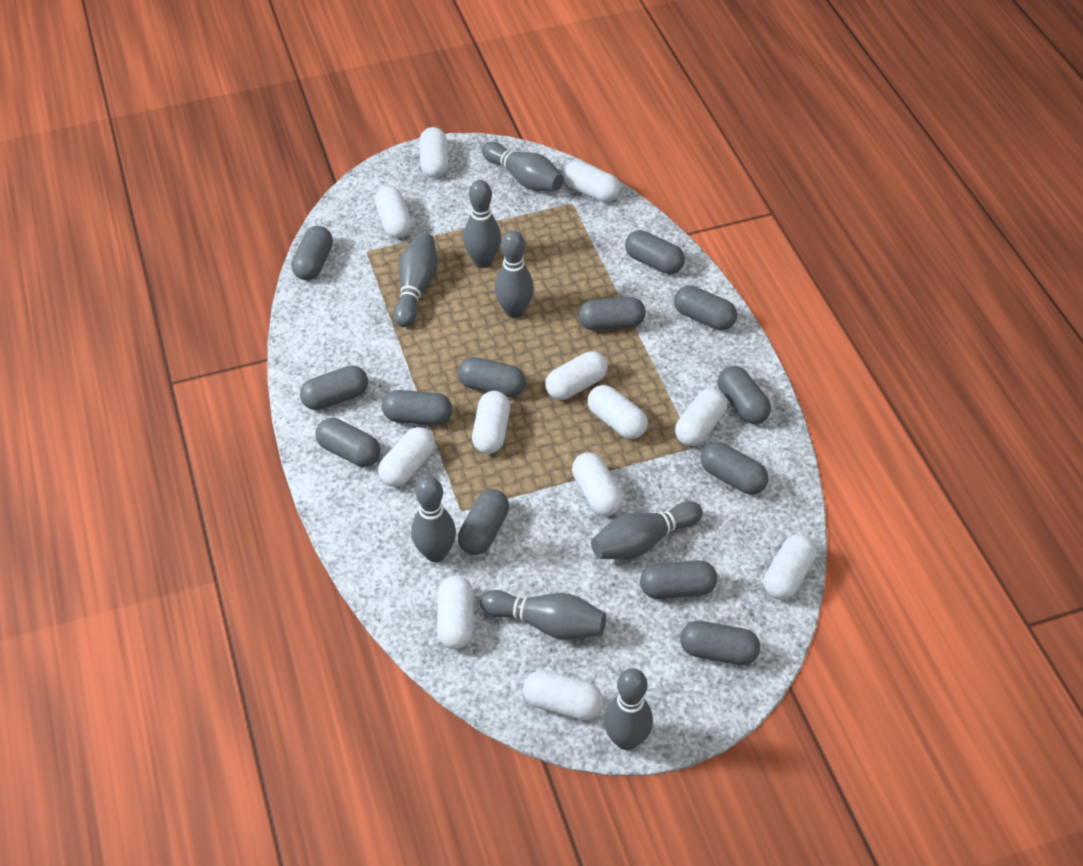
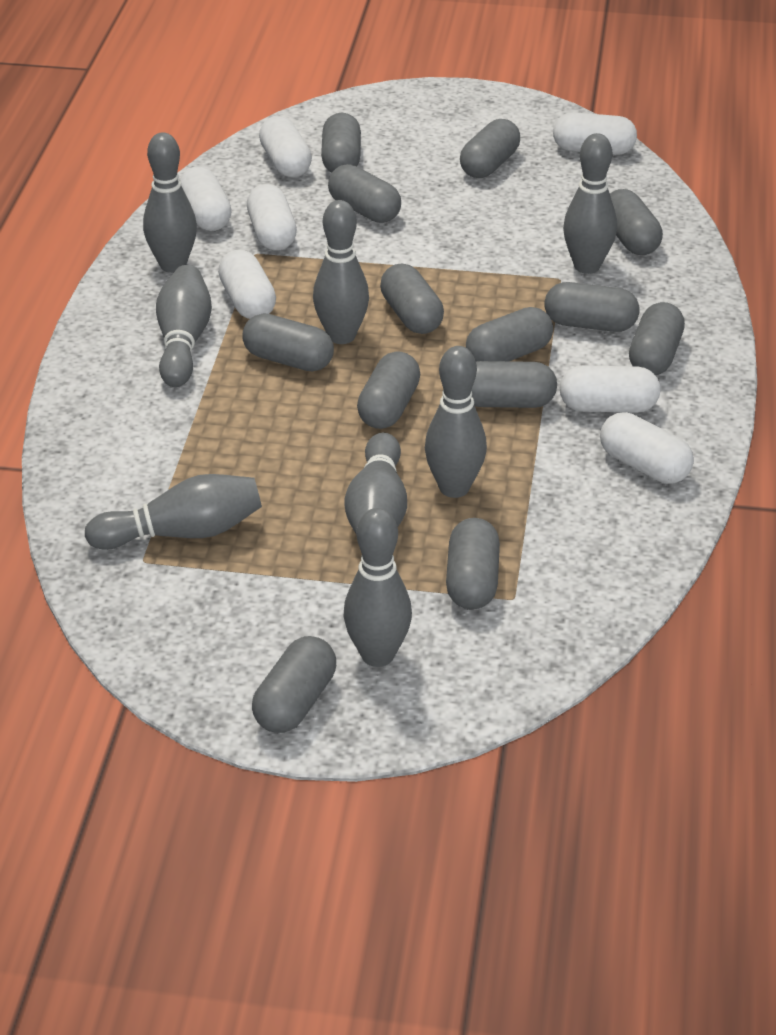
white capsule: [375,186,412,238] [378,427,435,487] [419,127,448,178] [437,575,474,649] [472,391,510,454] [523,670,603,720] [545,351,608,400] [563,161,620,202] [572,453,623,516] [588,385,648,439] [675,388,727,446] [764,534,817,600] = 12 -> [180,166,232,231] [218,250,276,319] [247,184,297,250] [259,116,312,177] [553,112,637,155] [560,365,661,413] [600,412,694,484] = 7

